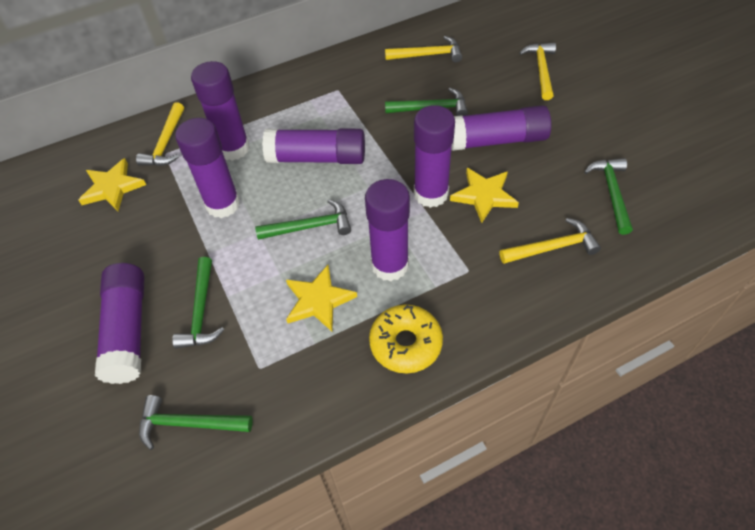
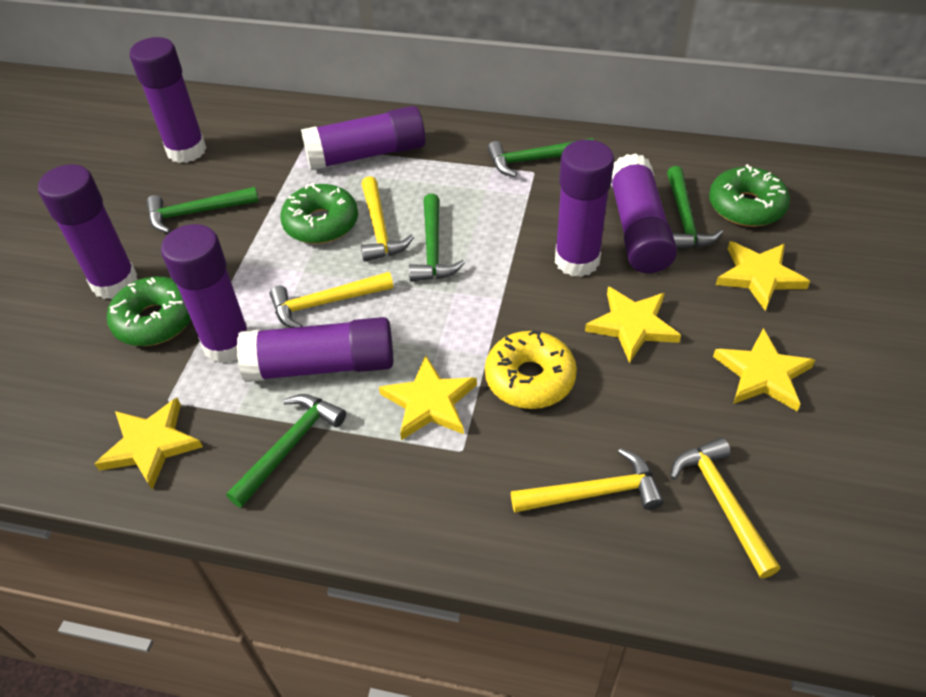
green donut: none = 0 -> [107,277,191,346] [280,183,358,244] [709,164,790,227] = 3
yellow star: [79,158,146,211] [286,265,357,331] [450,168,519,223] = 3 -> [95,398,203,490] [379,355,477,440] [585,287,681,363] [713,328,816,411] [716,241,810,311] = 5

